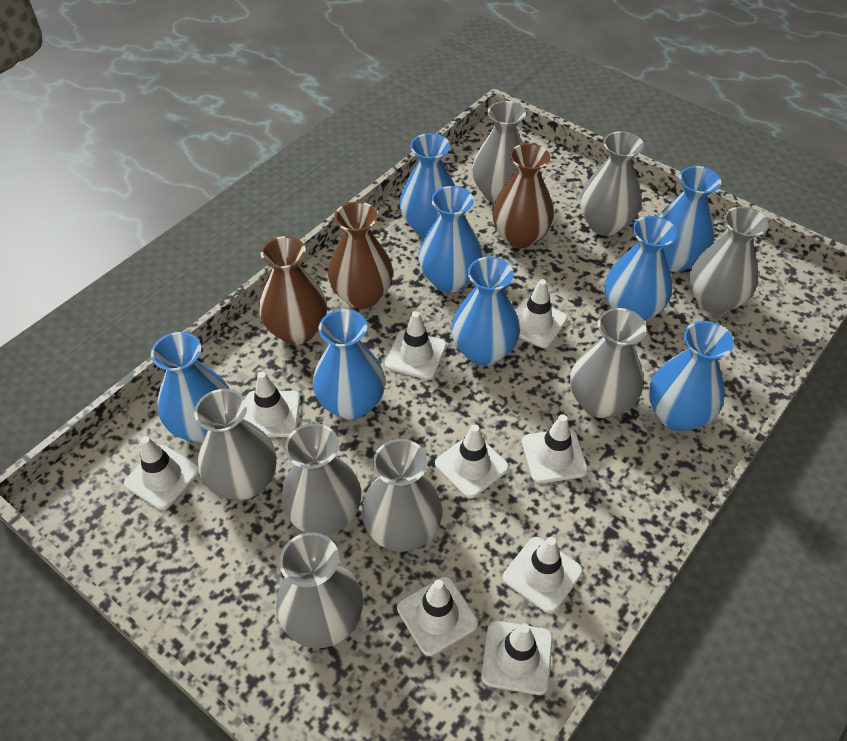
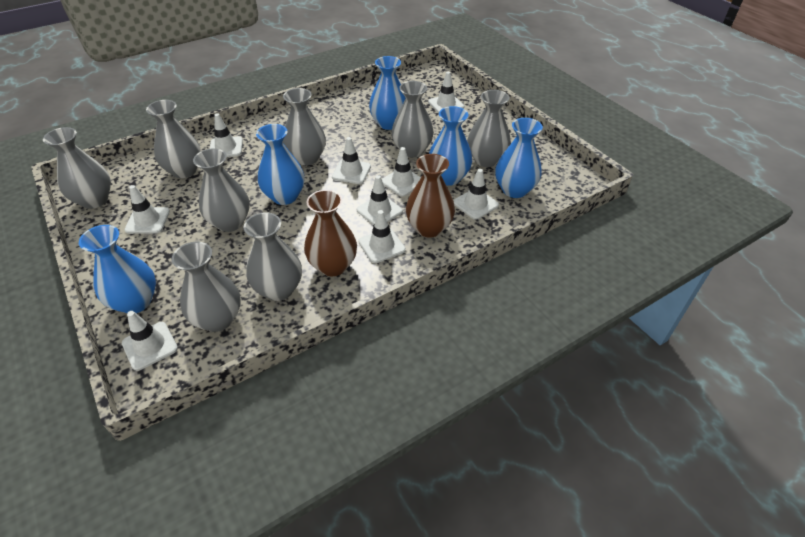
blue vase: [151,332,230,442] [313,309,385,420] [399,133,455,237] [418,186,483,293] [451,257,520,366] [605,216,677,321] [649,321,734,431] [658,166,721,272] = 8 -> [79,225,156,313] [256,124,304,205] [369,56,405,130] [429,106,472,186] [495,118,543,198] = 5
brown vase: [259,236,327,345] [328,202,393,309] [492,143,554,248] = 3 -> [304,190,357,276] [406,154,455,237] = 2

